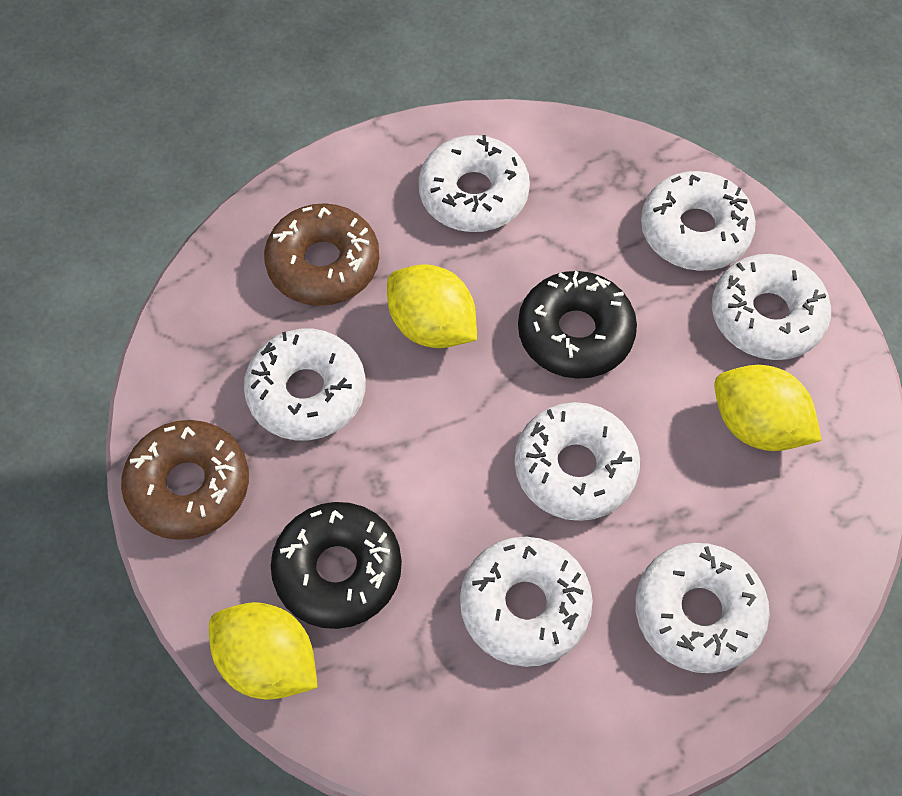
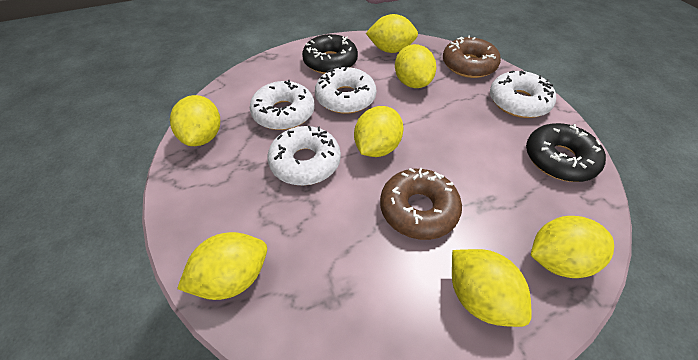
white donut: [244,329,366,440] [419,135,530,232] [460,536,593,667] [515,402,640,521] [635,543,770,673] [641,171,756,271] [712,254,831,360] = 7 -> [250,80,315,130] [268,126,341,186] [315,66,377,114] [490,71,556,118] = 4
yellow lemon: [209,602,318,700] [387,264,477,348] [714,365,822,451] = 3 -> [170,95,220,146] [177,232,267,300] [354,106,403,157] [366,14,418,53] [395,44,436,88] [452,249,532,327] [531,216,614,278] = 7

